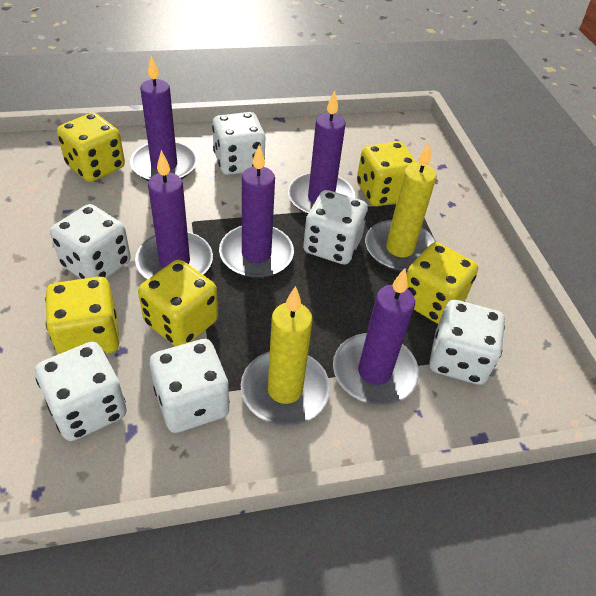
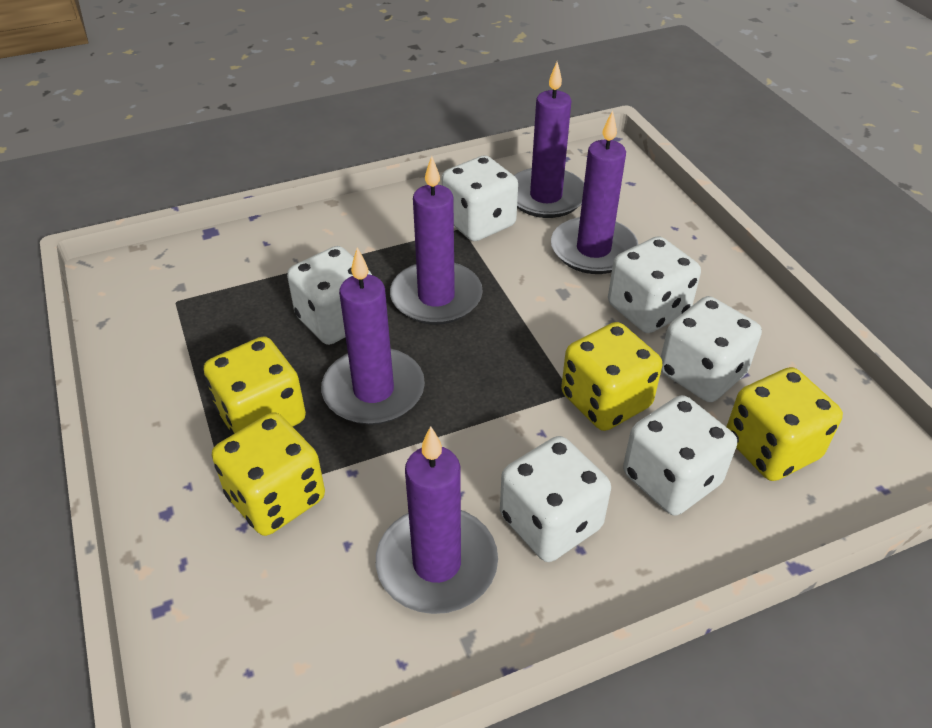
yellow candle: [241,286,330,426] [365,142,436,272] = 2 -> none = 0
yellow dice: [45,277,120,355] [57,113,125,182] [138,260,218,346] [357,141,417,206] [407,242,478,324] = 5 -> [204,336,306,435] [212,412,325,536] [561,322,662,431] [726,367,843,481] = 4

